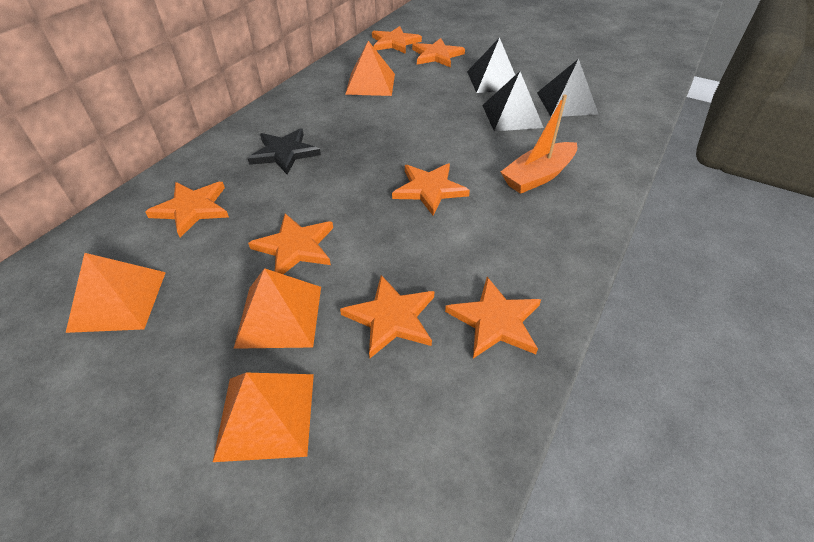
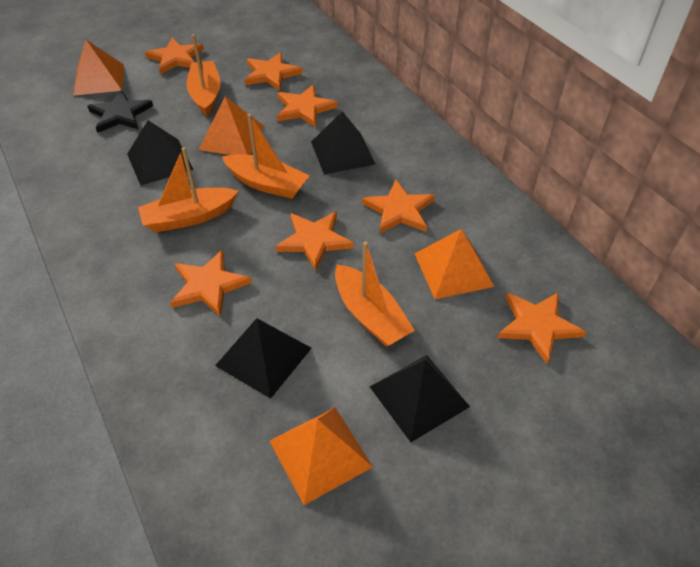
black pyramid: [467,37,515,93] [482,71,544,131] [537,59,598,117] = 3 -> [127,120,194,186] [215,318,311,399] [311,111,376,174] [370,355,470,442] = 4
orange boat: [501,94,577,194] = 1 -> [138,147,238,232] [186,34,221,116] [222,114,309,199] [335,241,415,347] = 4

